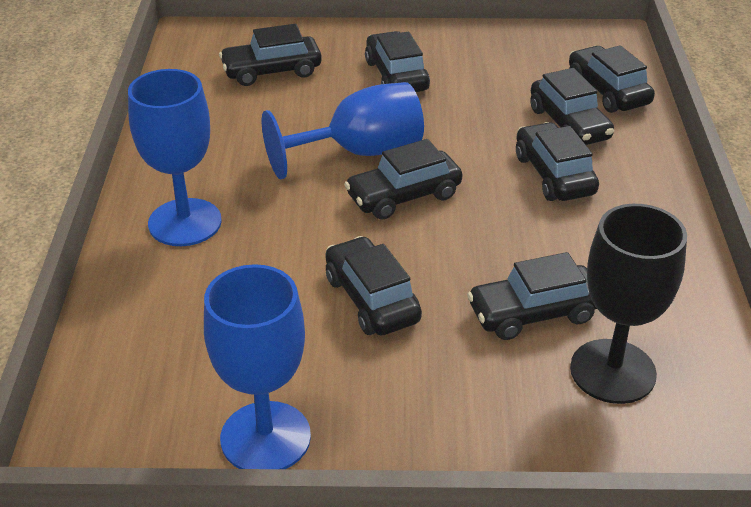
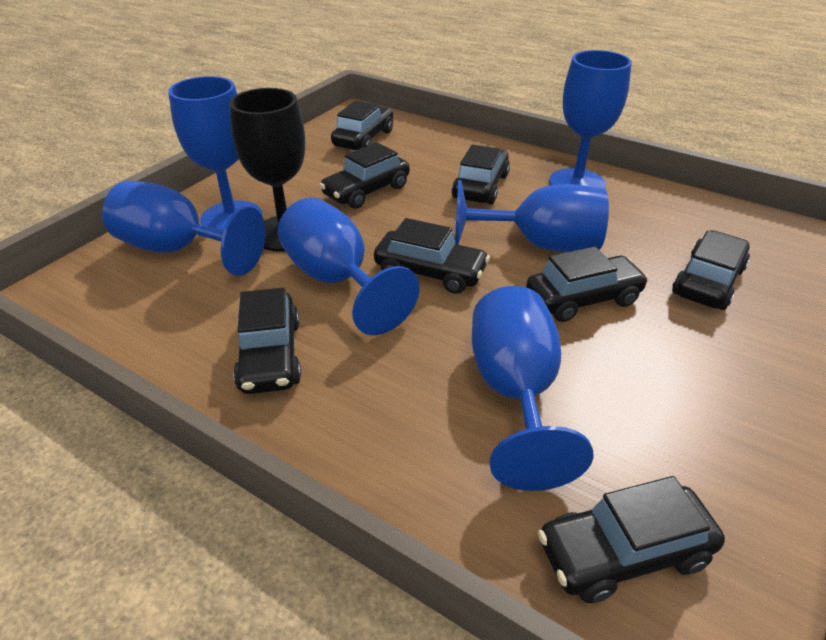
blue goblet: [128,69,222,246] [204,264,311,469] [262,82,424,180] = 3 -> [103,181,266,276] [168,76,262,230] [277,197,420,335] [455,180,609,252] [472,286,594,491] [549,50,632,189] = 6

